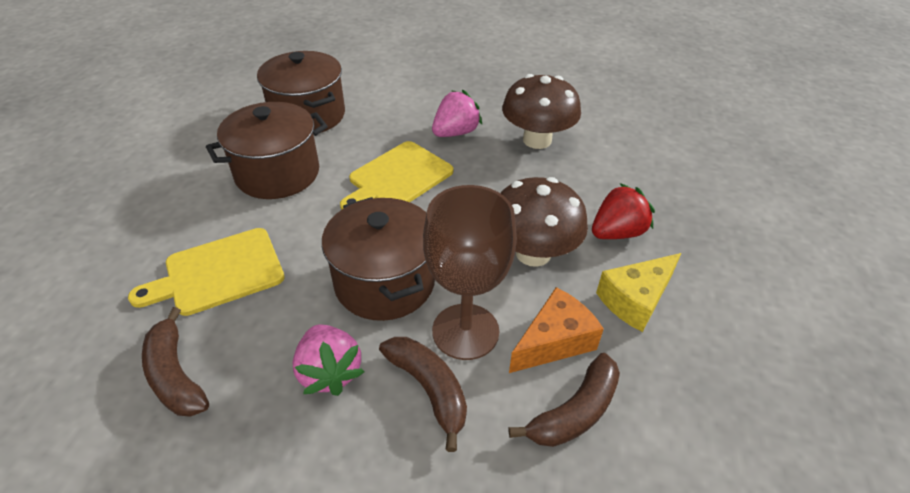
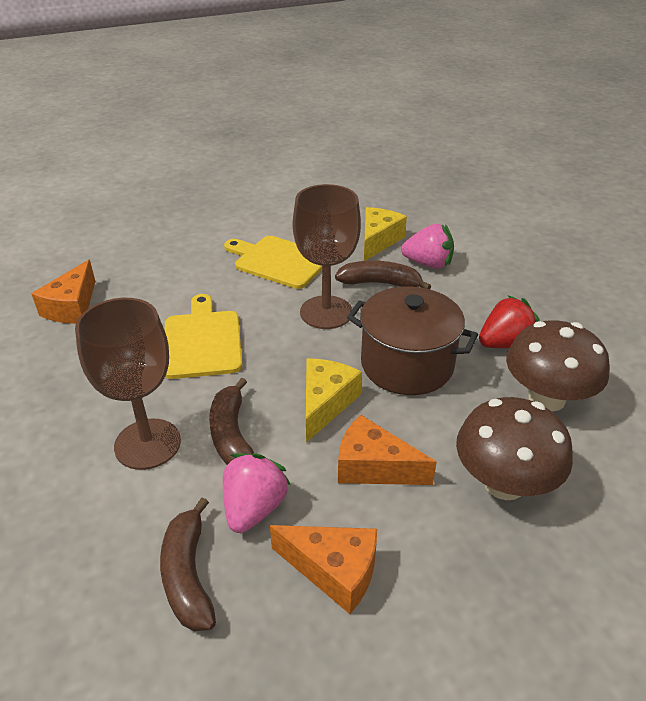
brown goblet: [423,185,517,360] = 1 -> [75,298,181,470] [293,184,361,329] = 2
brown pot: [206,102,328,199] [257,51,345,132] [322,197,435,321] = 3 -> [347,286,478,395] = 1
orange cheese: [509,287,604,373] = 1 -> [31,260,95,324] [270,525,377,614] [338,414,437,485] = 3
yellow cheese: [596,253,681,332] = 1 -> [306,358,362,443] [364,207,407,261] = 2

